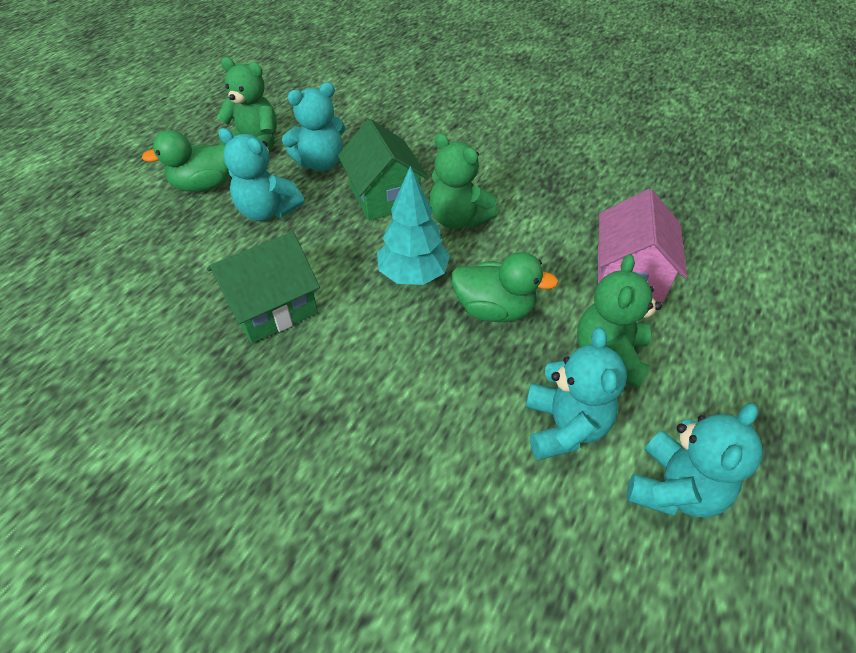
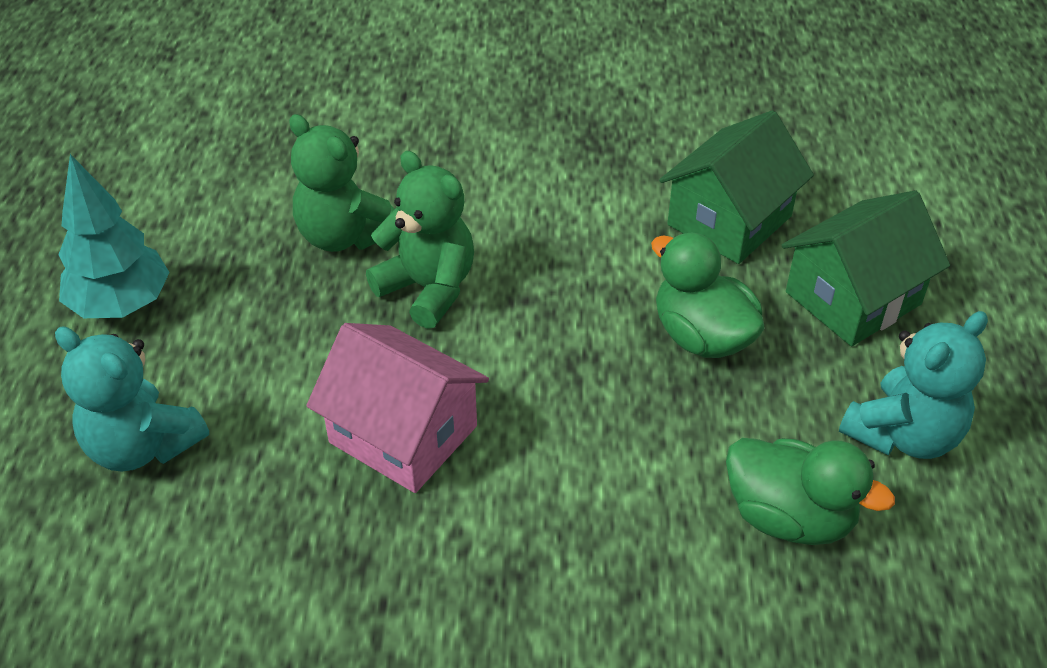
green teddy bear: [216,57,277,153] [429,133,498,229] [577,254,662,388] = 3 -> [289,114,394,252] [366,151,474,329] = 2
turquoise teddy bear: [218,128,304,221] [282,82,345,171] [525,327,627,460] [626,403,763,518] = 4 -> [55,326,209,472] [839,311,988,459] = 2

